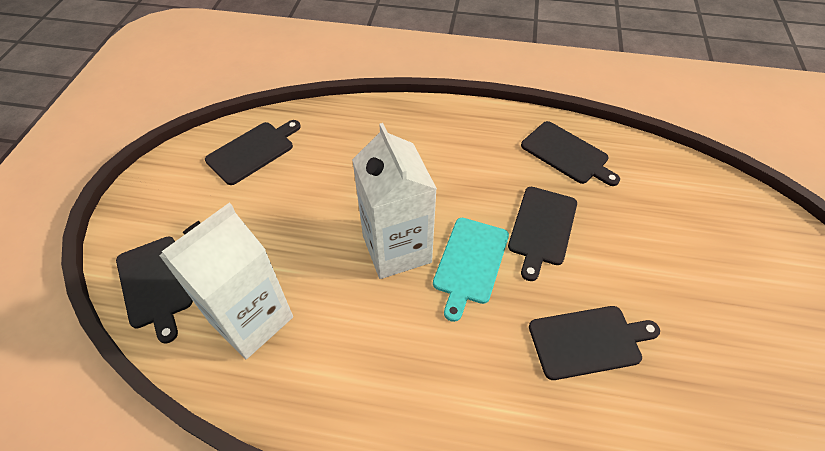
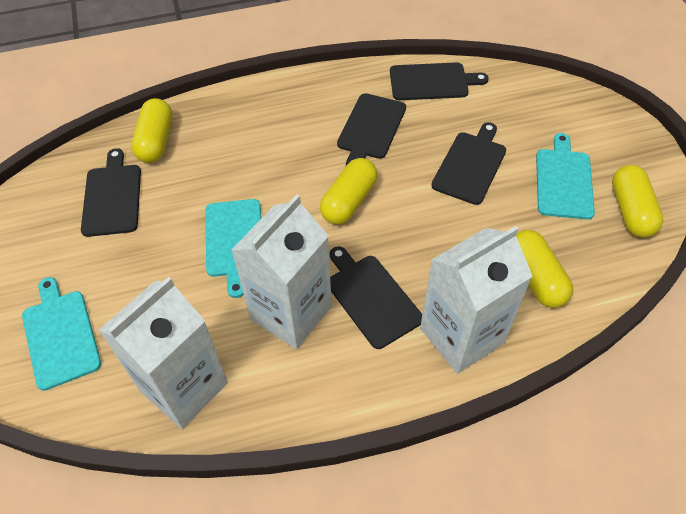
turquoise cutting board: [433,218,509,322] = 1 -> [22,277,101,391] [205,199,261,298] [536,133,595,220] = 3
white carton: [159,203,293,359] [352,123,437,279] = 2 -> [99,277,228,429] [231,194,332,349] [420,226,533,374] = 3
yellow capsule: none = 0 -> [131,98,172,163] [320,158,377,224] [516,230,573,308] [612,165,664,238] = 4

